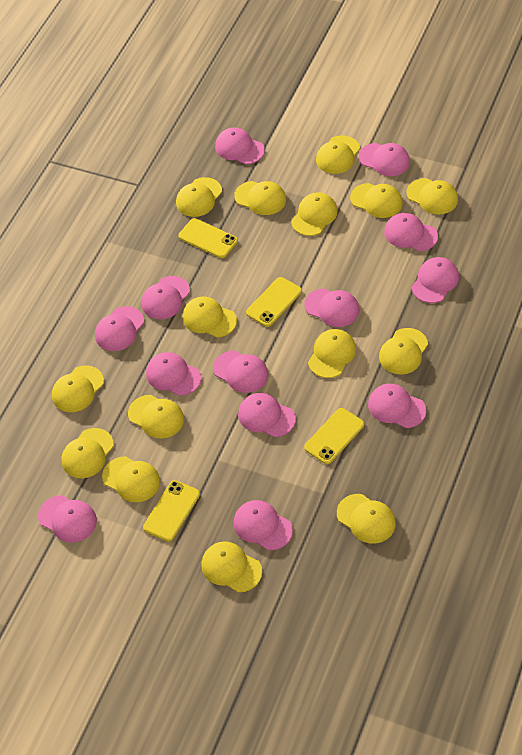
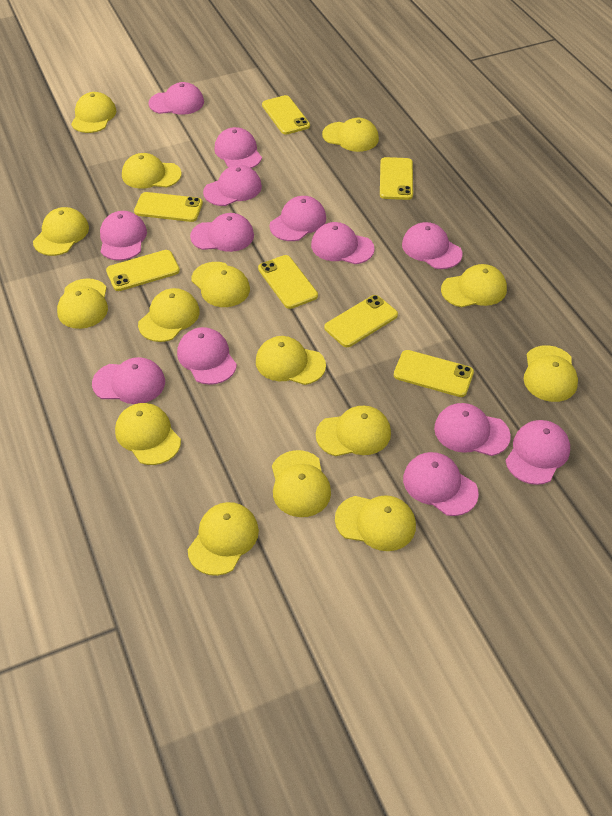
yellow phone: [143,480,200,542] [178,218,238,258] [246,277,302,327] [304,408,364,464] = 4 -> [106,250,180,291] [134,192,203,222] [258,255,318,309] [262,95,310,135] [324,295,398,347] [380,157,413,200] [394,350,474,397] = 7

